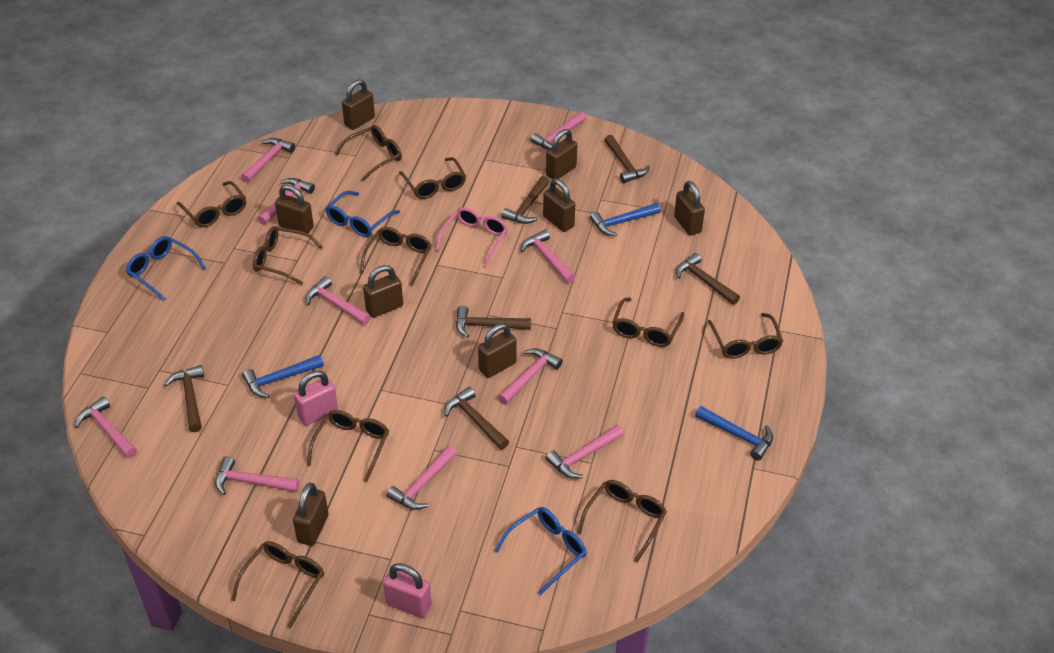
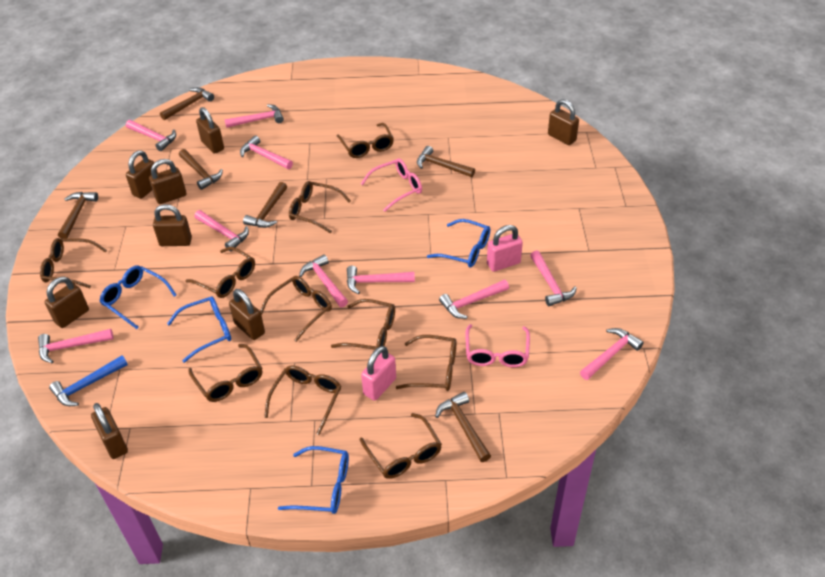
blue glasses: [126,236,206,301] [326,191,400,237] [495,507,587,595] = 3 -> [99,266,176,329] [167,296,231,363] [278,446,349,514] [427,219,490,267] = 4
blue hammer: [242,355,324,398] [590,203,660,236] [695,406,773,461] = 3 -> [49,355,128,406] = 1
pink glasses: [436,207,508,267] = 1 -> [361,158,422,212] [466,324,530,367] = 2

